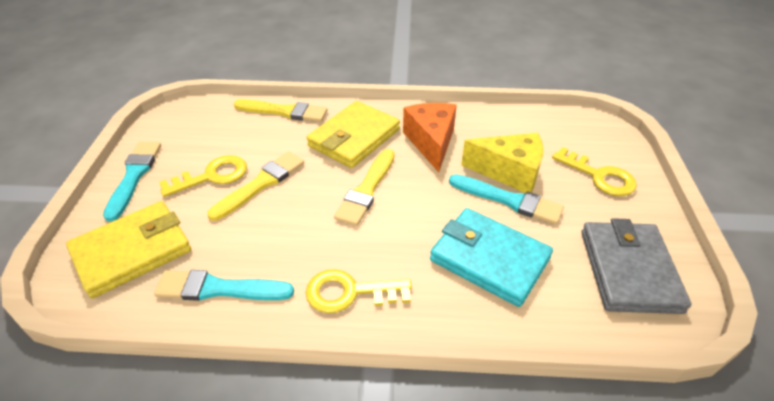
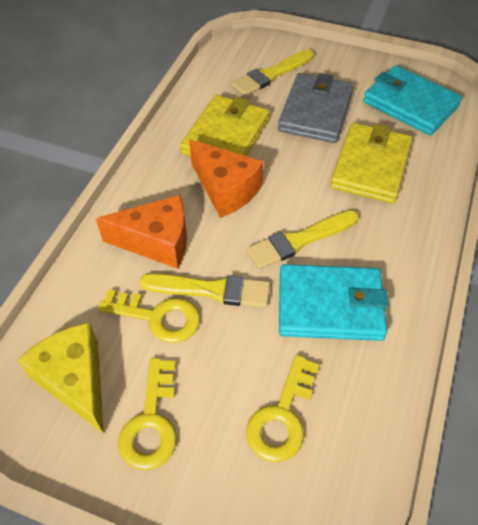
orange cheese: [403,103,457,172] = 1 -> [96,195,187,269] [189,139,263,218] = 2
turquoise brush: [103,142,161,221] [154,270,294,301] [449,174,564,225] = 3 -> none = 0
turquoise wallet: [430,208,553,307] = 1 -> [279,264,389,341] [363,65,463,136] = 2

